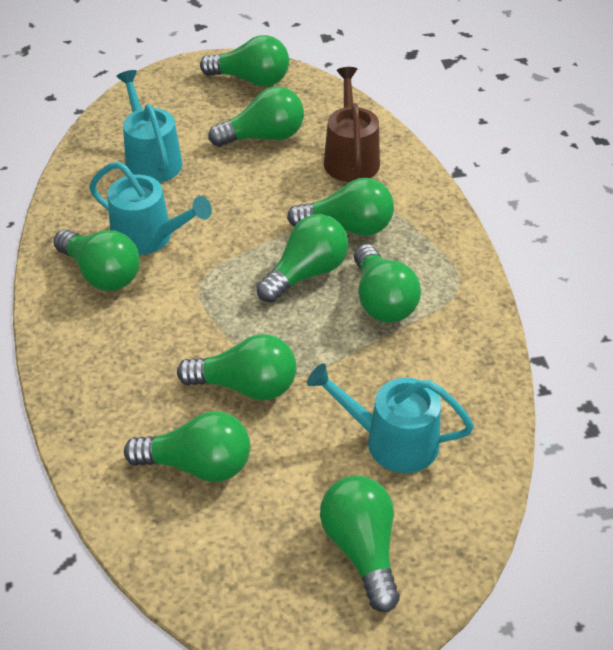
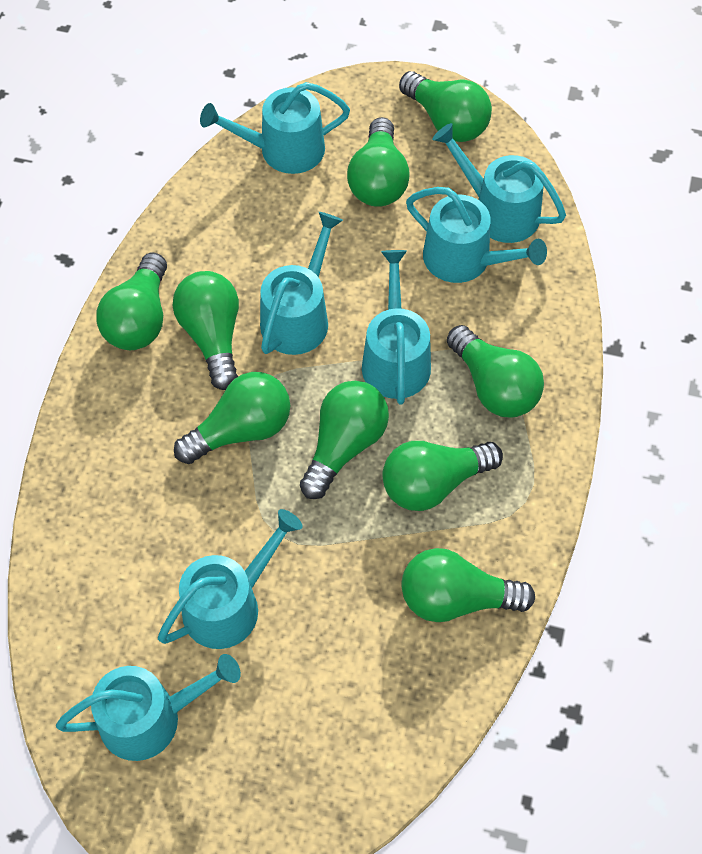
brown watering can: [324,67,380,182] = 1 -> none = 0
turquoise watering can: [89,162,212,255] [116,70,182,183] [307,363,474,473] = 3 -> [56,654,241,761] [158,509,303,649] [200,82,350,174] [260,212,343,355] [362,250,431,405] [406,187,547,283] [432,123,566,243] = 7

